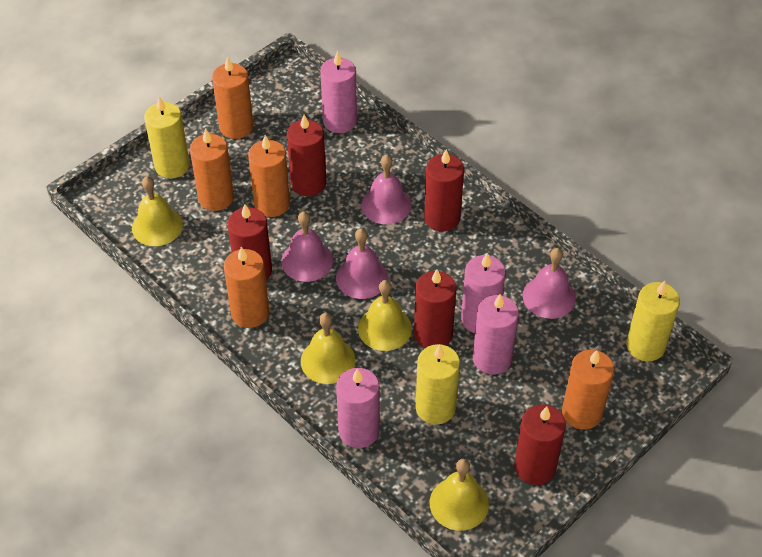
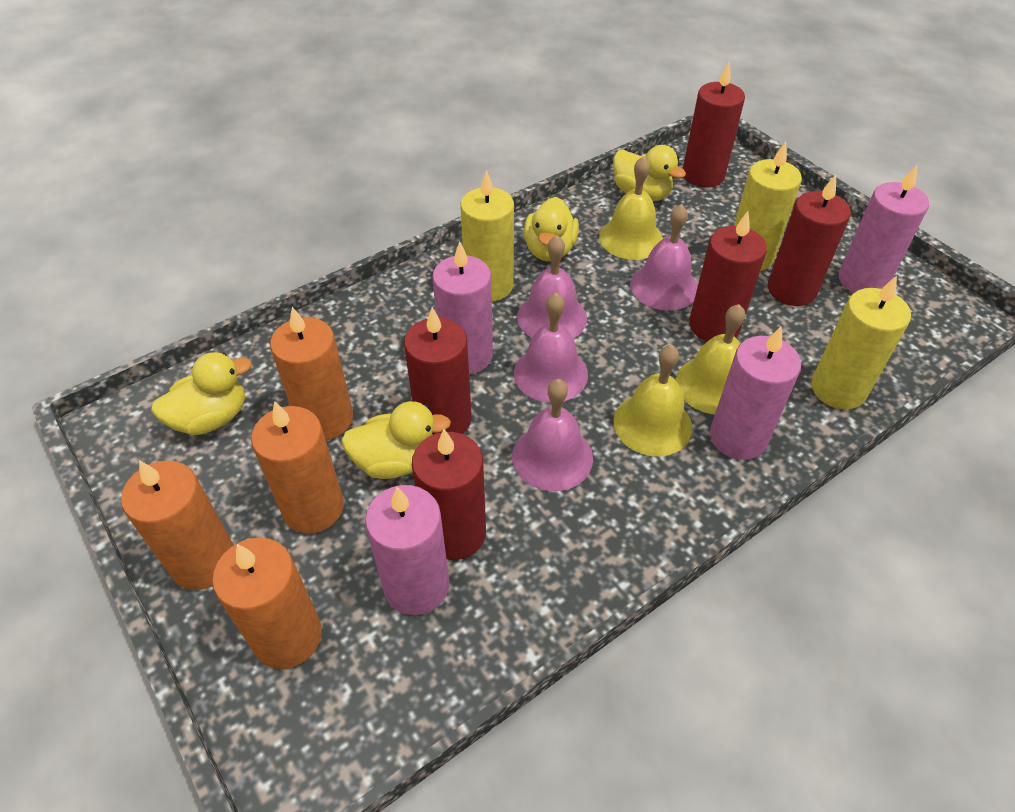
orange candle: [190,128,234,211] [212,56,253,139] [224,247,270,328] [248,135,290,217] [562,350,614,430] = 5 -> [121,460,234,590] [212,538,322,669] [251,401,344,534] [270,307,353,440] = 4
yellow bell: [132,176,183,246] [301,313,356,384] [358,280,412,351] [430,459,489,531] = 4 -> [599,156,663,260] [613,345,692,456] [676,304,746,414] = 3
yellow duck: none = 0 -> [151,352,251,435] [341,401,451,479] [524,197,579,261] [613,145,686,201] = 4

